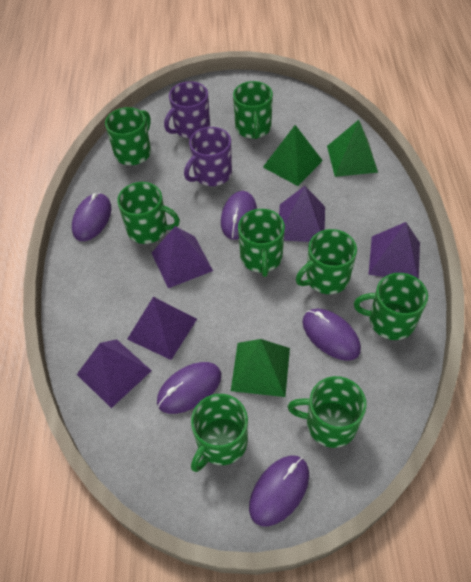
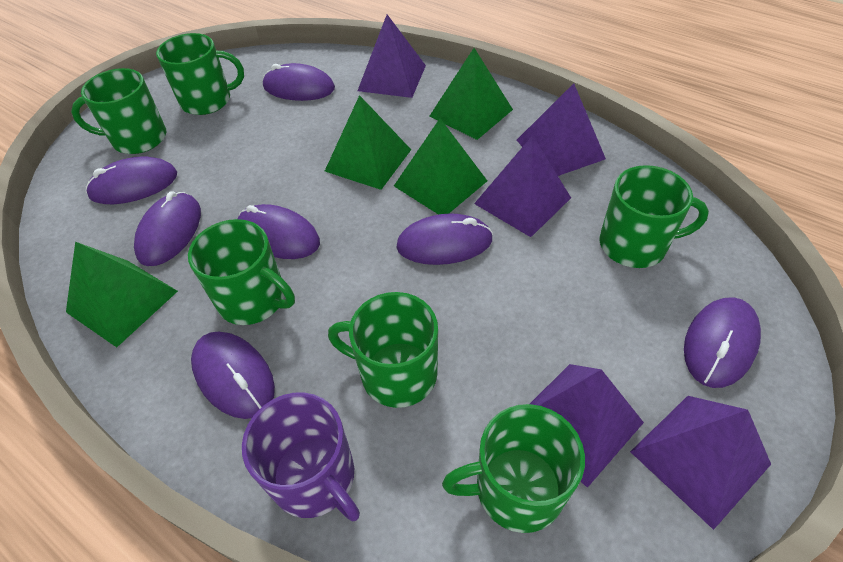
green mug: [105,107,151,165] [117,182,180,244] [191,394,248,472] [233,81,273,139] [238,209,285,277] [288,376,367,448] [296,229,357,294] [354,273,428,340] = 8 -> [71,68,166,154] [156,33,244,115] [188,219,295,325] [328,292,438,408] [442,404,585,533] [599,165,709,268] = 6
green pyramid: [231,339,290,397] [263,125,323,186] [327,120,378,177] = 3 -> [66,242,178,347] [325,95,411,190] [394,118,487,215] [430,48,513,140] = 4
purple mouse: [72,193,111,241] [157,362,221,414] [221,191,257,240] [249,456,309,527] [302,309,361,361] = 5 -> [86,157,177,204] [134,191,201,266] [191,331,275,419] [237,204,320,259] [263,63,335,101] [396,213,493,265] [684,297,761,388] = 7
purple mug: [164,81,210,138] [184,127,232,186] = 2 -> [242,392,360,522] = 1

